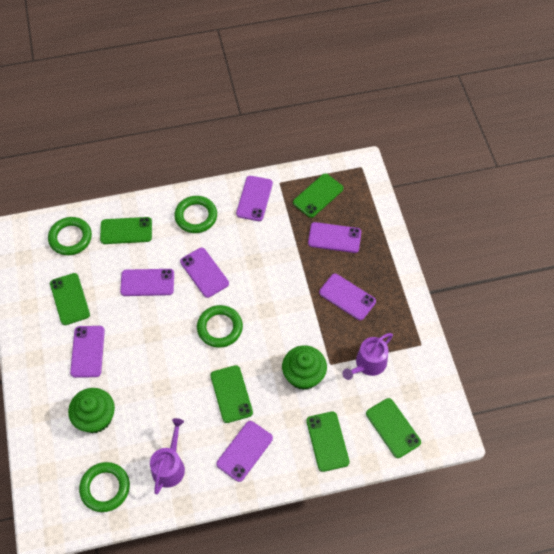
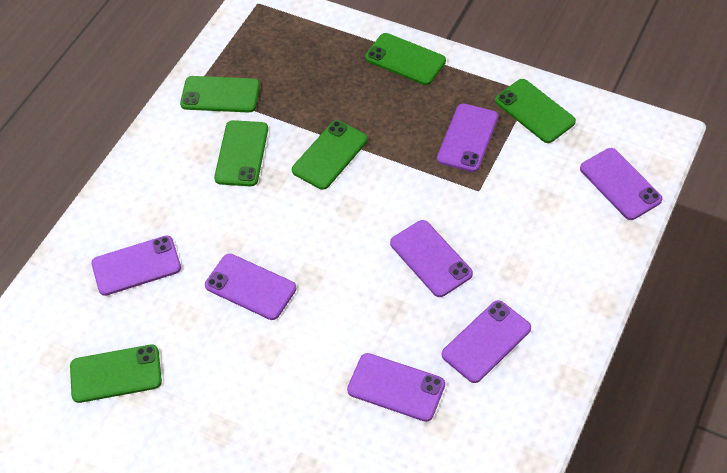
green cupcake: [68,388,115,433] [282,345,327,390] = 2 -> none = 0
green ring: [48,217,92,255] [79,462,130,512] [174,196,217,233] [197,305,243,348] = 4 -> none = 0
purple watering can: [150,418,185,494] [342,333,393,380] = 2 -> none = 0

